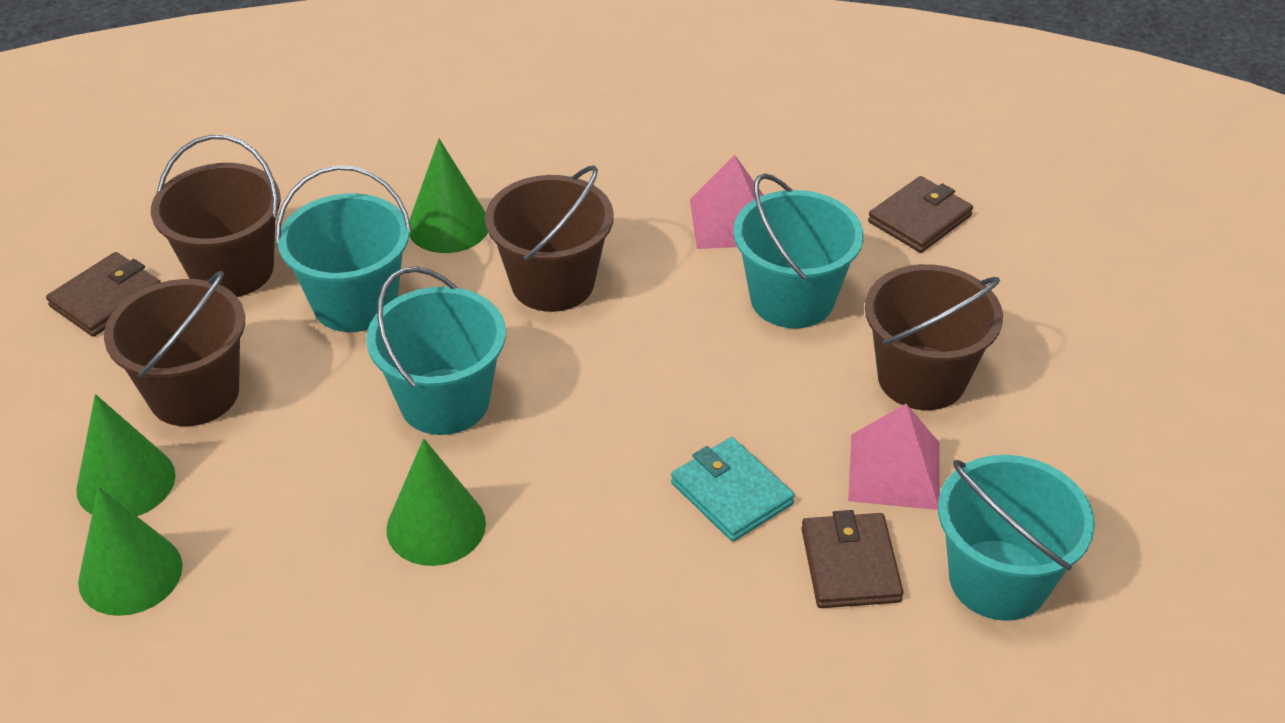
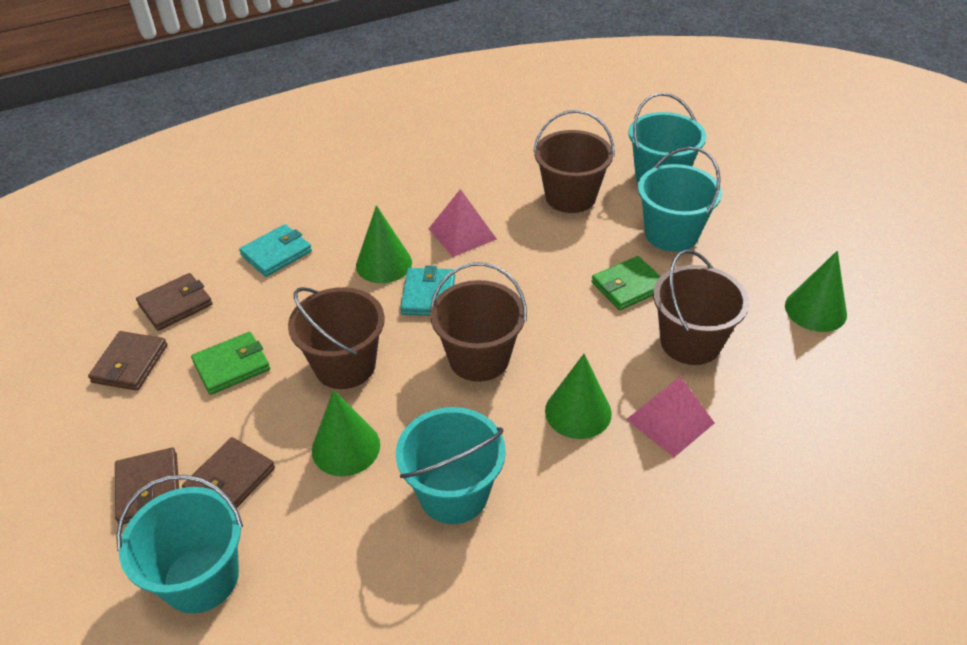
brown wallet: [46,252,161,337] [801,510,904,608] [868,176,973,253] = 3 -> [88,331,167,391] [115,448,179,524] [136,273,213,331] [182,437,275,508] = 4
green wallet: none = 0 -> [191,332,270,395] [591,256,661,310] = 2
turquoise wallet: [671,437,795,541] = 1 -> [239,224,312,277] [400,266,455,316] = 2

